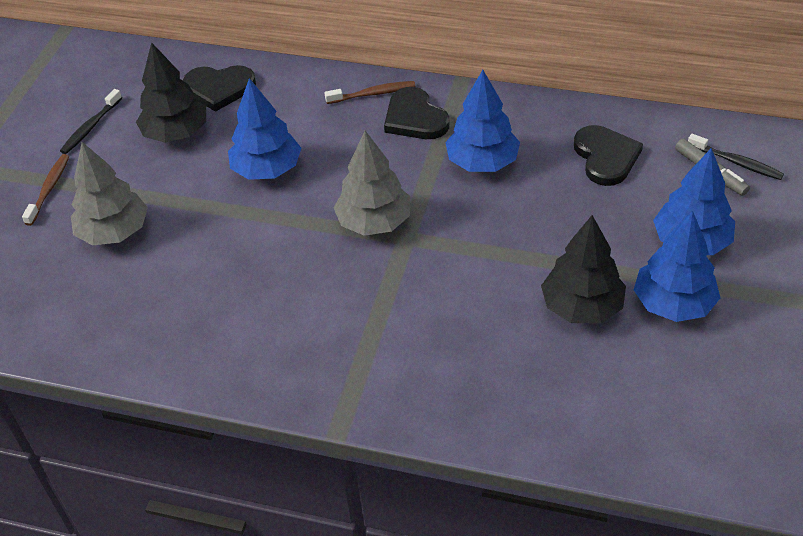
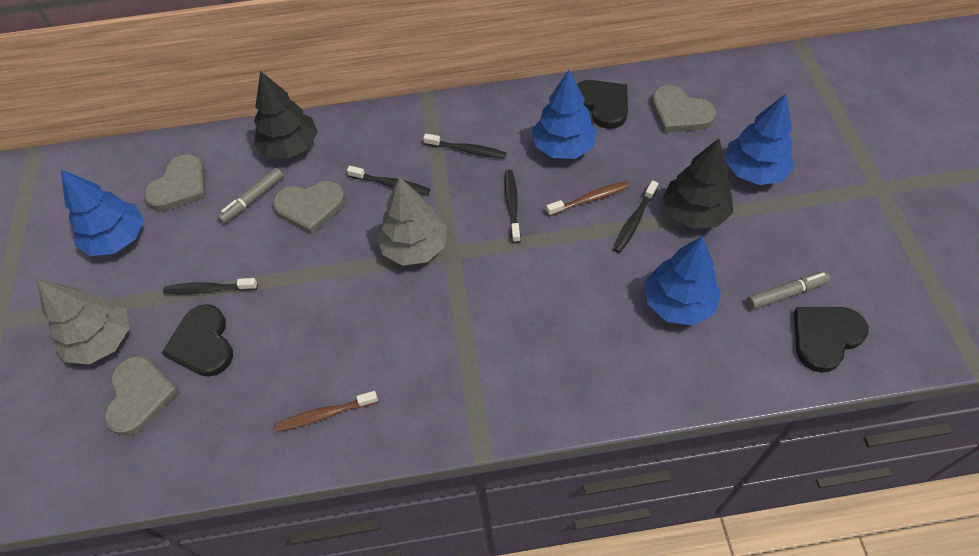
black toothbrush: [60,89,122,154] [688,134,784,180] = 2 -> [163,278,258,294] [347,166,430,195] [423,133,506,159] [505,170,521,243] [613,181,658,253] = 5
grey heart: none = 0 -> [104,356,179,436] [144,154,206,211] [273,181,345,234] [651,85,716,133] = 4
grey marker: [675,139,750,196] = 1 -> [217,168,283,224] [747,272,830,309] = 2

